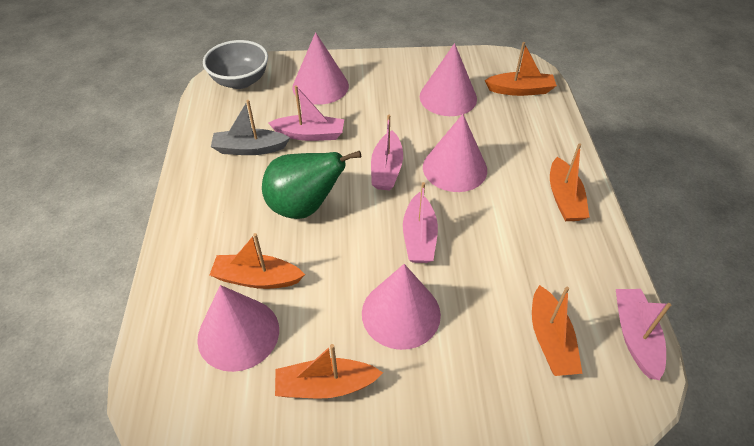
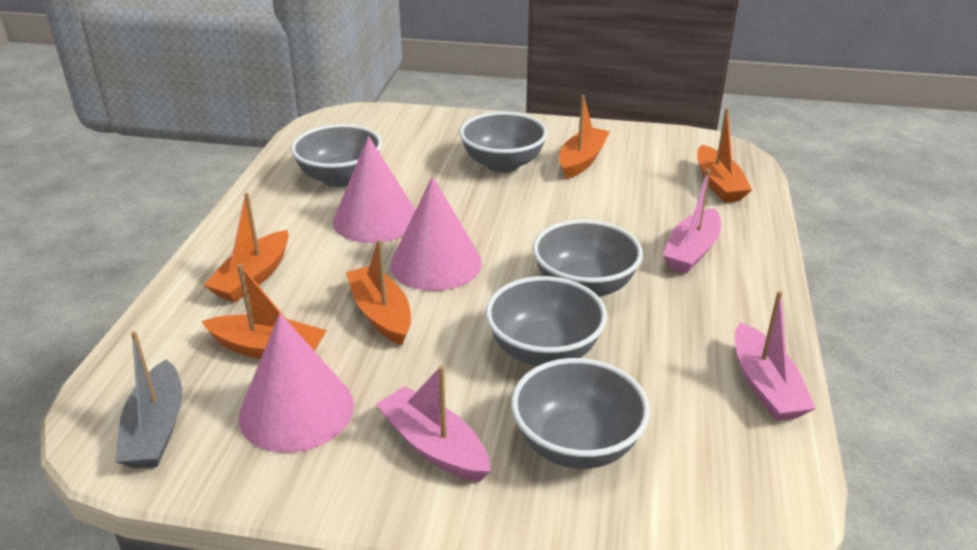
green pear: [262,151,361,219] = 1 -> none = 0
grey bowl: [203,40,268,89] = 1 -> [291,124,382,187] [459,112,548,173] [485,276,607,366] [511,358,650,469] [532,219,643,297] = 5
pink boat: [268,85,344,141] [371,115,403,190] [403,182,438,263] [616,289,671,380] = 4 -> [376,365,490,482] [663,169,721,273] [735,291,816,421] = 3
pink cone: [197,285,279,372] [292,32,349,105] [362,264,441,350] [420,43,477,116] [423,114,487,192] = 5 -> [239,313,354,453] [333,136,415,243] [390,176,482,291] = 3

